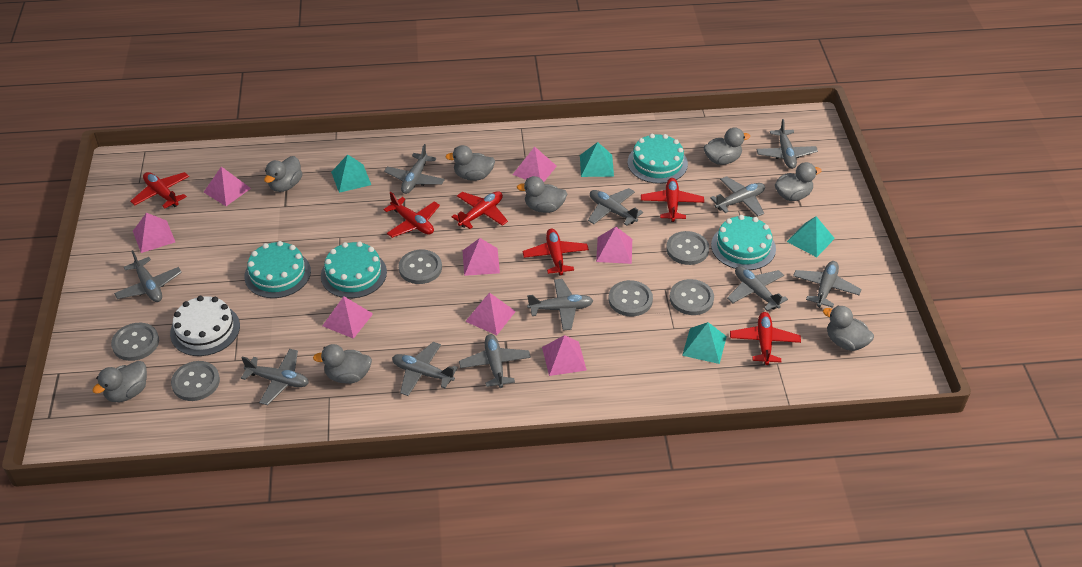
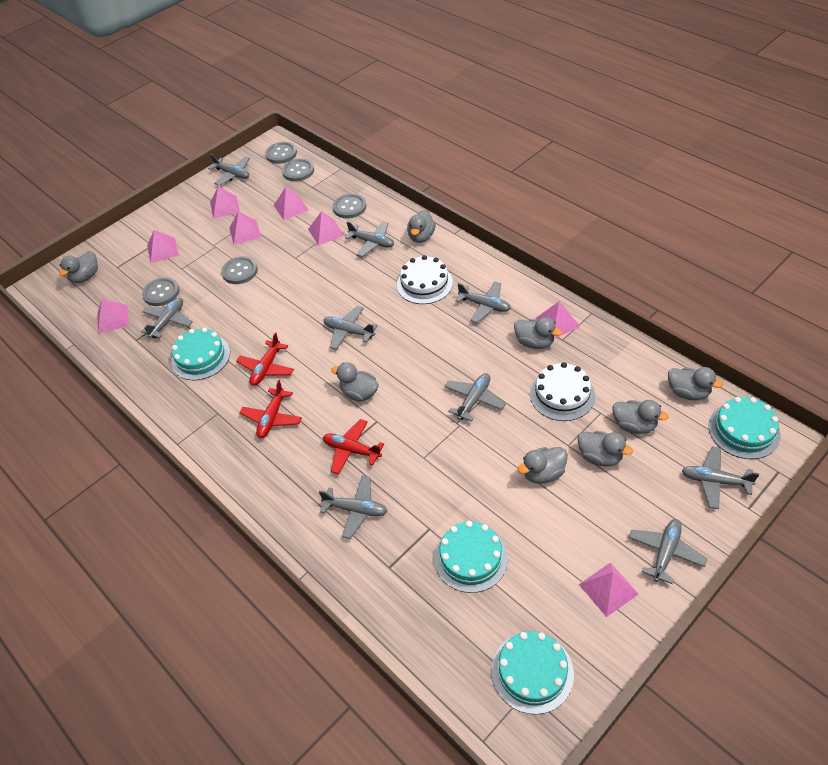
grey button: [111,323,159,361] [171,361,220,401] [399,250,442,284] [608,280,653,316] [666,231,709,265] [670,279,714,315] = 6 -> [142,277,179,306] [221,256,258,284] [265,142,297,164] [282,159,314,181] [333,193,366,218] = 5
grey plane: [114,250,182,302] [241,349,309,405] [384,144,445,194] [392,342,458,396] [459,334,531,388] [527,279,593,330] [588,188,643,226] [710,176,765,216] [727,266,788,311] [756,119,818,169] [793,261,861,308] = 11 -> [141,298,193,338] [208,154,250,185] [319,476,387,539] [323,306,378,350] [345,221,394,257] [444,373,506,422] [455,281,511,323] [629,519,707,584] [682,447,759,509] = 9
red plane: [130,172,189,209] [383,192,440,238] [452,191,508,229] [522,228,589,276] [641,178,704,222] [730,312,801,365] = 6 -> [236,332,294,386] [239,380,302,438] [323,419,384,475] = 3
turquoise pyramid: [331,155,371,193] [580,142,614,177] [682,322,727,364] [787,216,835,257] = 4 -> none = 0
white cake: [170,296,240,356] = 1 -> [397,255,453,304] [530,362,595,421] = 2

